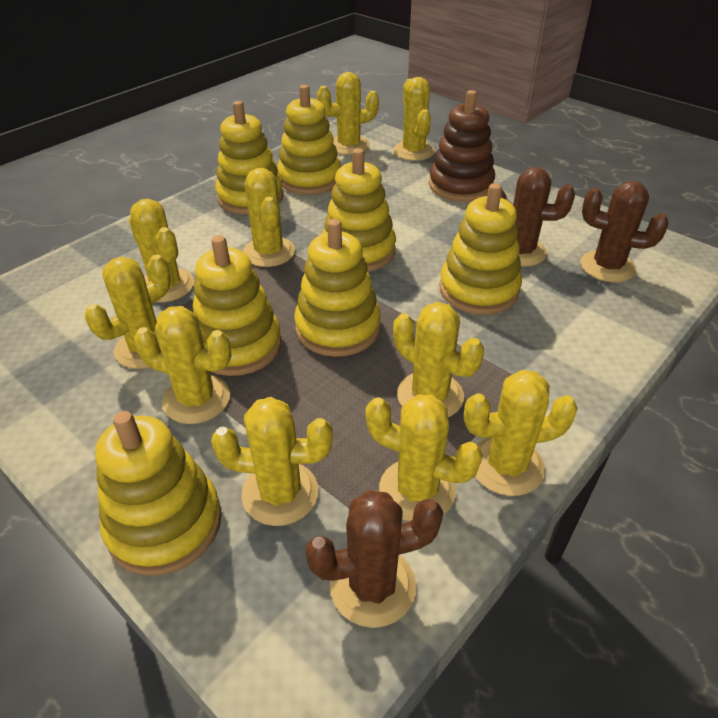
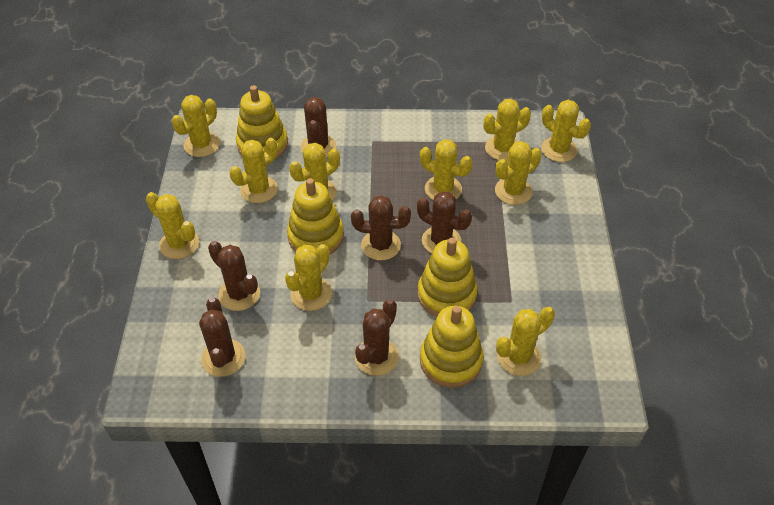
brown cactus: [305,490,443,628] [500,167,575,267] [581,181,669,282] = 3 -> [199,297,246,377] [208,241,260,311] [301,97,336,158] [351,195,411,260] [355,299,399,376] [417,191,472,254] = 6
brown stacking toy: [429,90,495,202] = 1 -> none = 0
yellow stacking toy: [95,411,222,576] [193,235,282,376] [215,101,284,214] [277,85,341,195] [294,219,381,357] [322,148,396,272] [439,183,522,315] = 7 -> [236,85,288,159] [287,178,344,255] [418,238,478,317] [420,306,484,388] = 4

